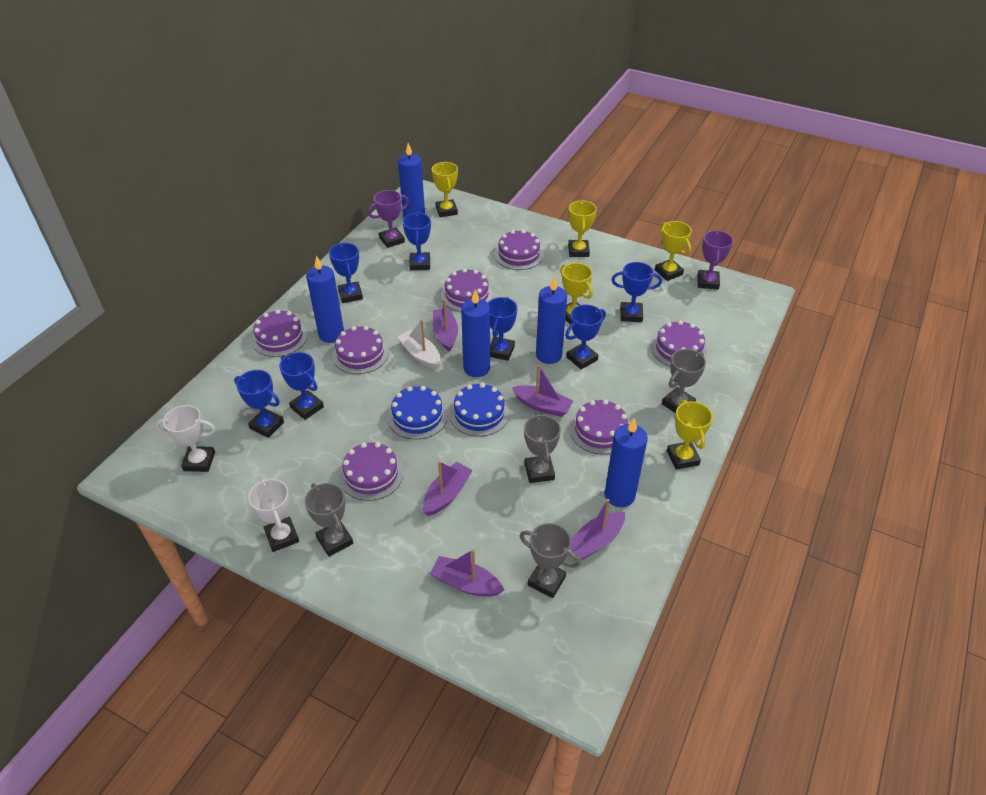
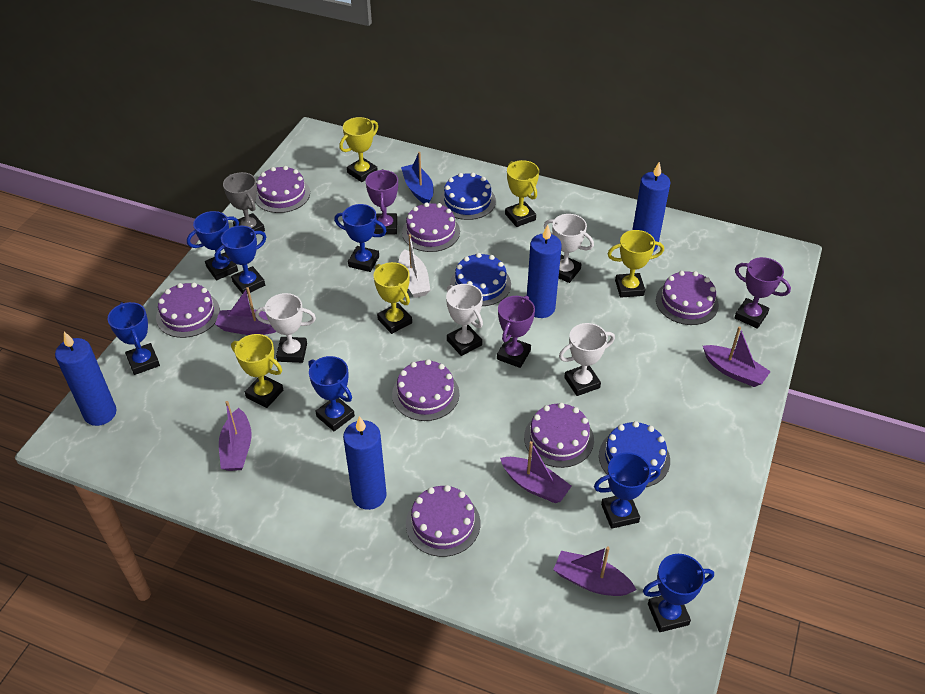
blue boat: none = 0 -> [401,152,433,204] = 1
blue cake: [388,386,448,439] [449,383,509,437] = 2 -> [440,172,496,220] [450,253,511,306] [599,421,670,487] = 3
blue candle: [306,256,344,343] [398,143,425,218] [461,290,490,377] [536,276,567,364] [604,418,648,507] = 5 -> [55,332,117,426] [343,416,387,510] [527,224,562,318] [633,162,670,252] = 4
grey trophy: [304,483,353,557] [520,523,581,598] [524,413,561,483] [662,349,706,413] = 4 -> [223,172,265,235] = 1
purple trophy: [367,190,409,248] [697,230,733,290] = 2 -> [365,169,398,235] [497,296,535,368] [735,257,791,329] = 3
white trophy: [155,405,216,472] [248,478,299,552] = 2 -> [255,293,316,363] [446,284,483,356] [544,214,594,283] [559,323,615,396] = 4

